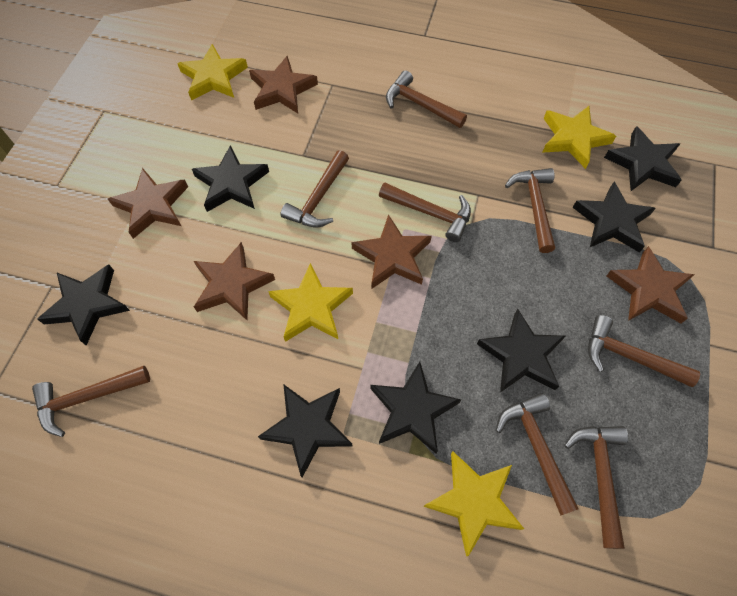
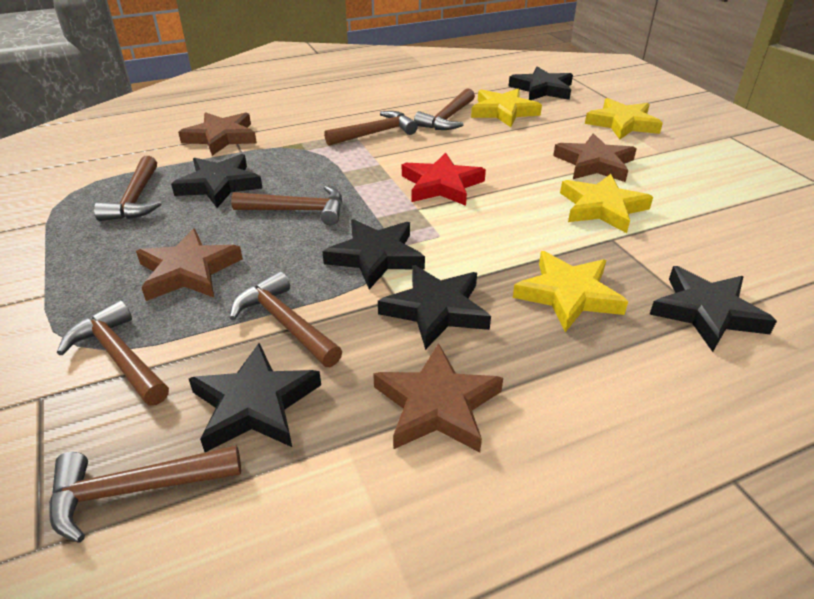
black star: [37,264,130,345] [192,145,269,212] [258,384,353,477] [370,362,461,453] [477,309,566,392] [572,182,656,253] [604,126,682,191] = 7 -> [171,154,262,208] [189,343,321,452] [322,219,425,290] [378,265,491,350] [508,67,573,100] [650,266,777,352] = 6
brown hammer: [32,366,150,437] [280,150,349,228] [379,183,471,242] [386,70,467,128] [496,393,578,516] [505,168,555,253] [564,426,628,549] [588,315,700,387] = 8 -> [49,445,241,543] [57,300,169,406] [94,156,161,221] [229,271,343,367] [231,186,342,225] [324,111,418,146] [414,88,475,130] = 7
brown star: [108,168,188,239] [194,242,275,320] [249,56,318,113] [351,214,432,289] [606,246,695,323] = 5 -> [136,228,243,301] [178,112,257,156] [373,343,503,453] [553,133,636,182] = 4
red star: none = 0 -> [402,152,486,206] = 1

